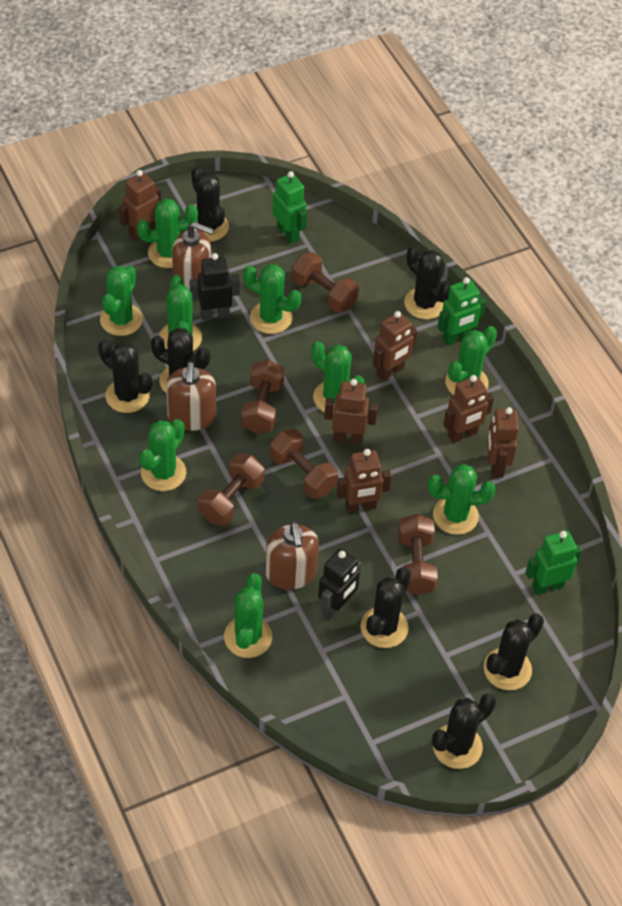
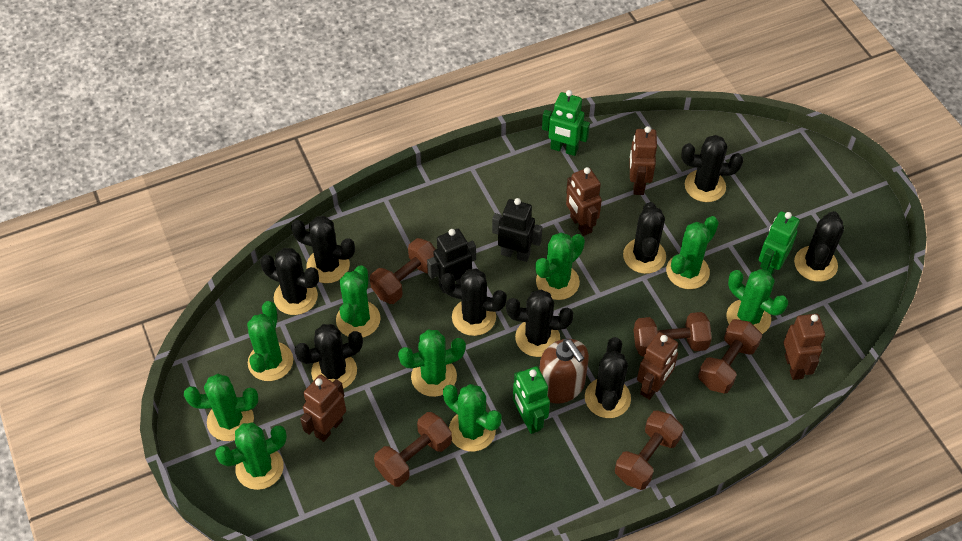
black cactus: [98,339,152,413] [151,328,210,394] [191,166,229,242] [361,567,411,648] [404,245,452,319] [432,693,496,769] [484,613,544,690] = 7 -> [260,248,319,315] [291,216,355,283] [294,324,363,389] [441,268,507,336] [506,290,573,357] [585,337,631,418] [623,202,666,274] [682,135,743,202] [794,211,844,282] = 9
brown robot: [118,170,161,241] [324,379,378,444] [337,449,392,513] [373,311,417,381] [443,375,494,443] [487,407,519,478] = 6 -> [300,375,346,442] [566,167,602,236] [629,126,657,195] [637,332,678,400] [784,314,825,380] = 5
brown soap dispenser: [166,362,216,431] [172,222,214,291] [265,522,319,590] = 3 -> [539,339,589,404] = 1

